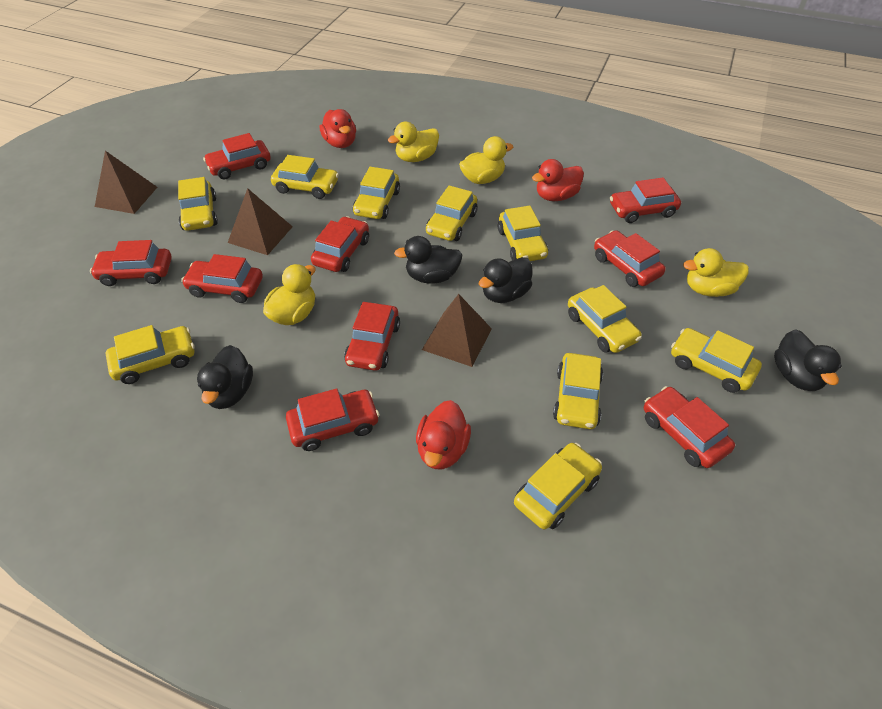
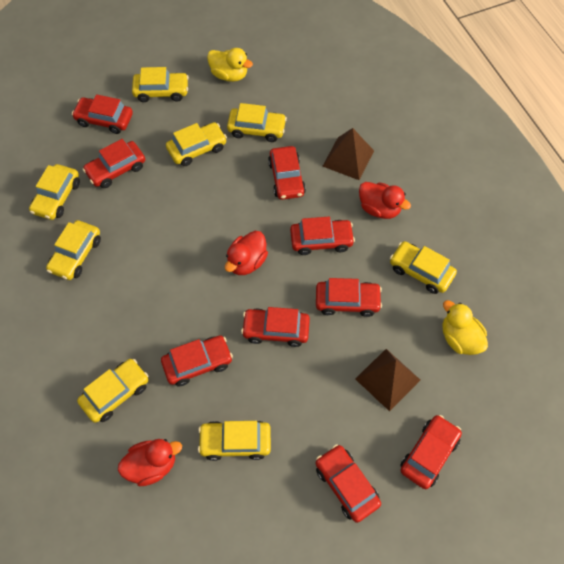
black duck: [197,345,253,409] [394,236,462,284] [479,257,533,303] [774,329,842,391] = 4 -> none = 0
brown pyramid: [95,151,157,214] [228,188,293,255] [422,294,492,367] = 3 -> [323,128,374,180] [355,349,420,411] = 2
yellow car: [106,325,195,384] [178,177,218,231] [271,155,339,199] [353,167,400,219] [426,185,477,241] [498,206,548,261] [514,443,602,530] [553,353,603,429] [568,285,642,353] [671,328,762,393] = 10 -> [29,164,80,220] [46,220,101,280] [77,359,149,423] [132,67,189,102] [166,122,227,166] [198,420,271,461] [227,103,287,142] [390,241,457,294] = 8
yellow duck: [263,264,316,325] [388,122,439,162] [459,136,513,184] [683,248,749,297] = 4 -> [207,48,253,82] [442,300,488,355] = 2

